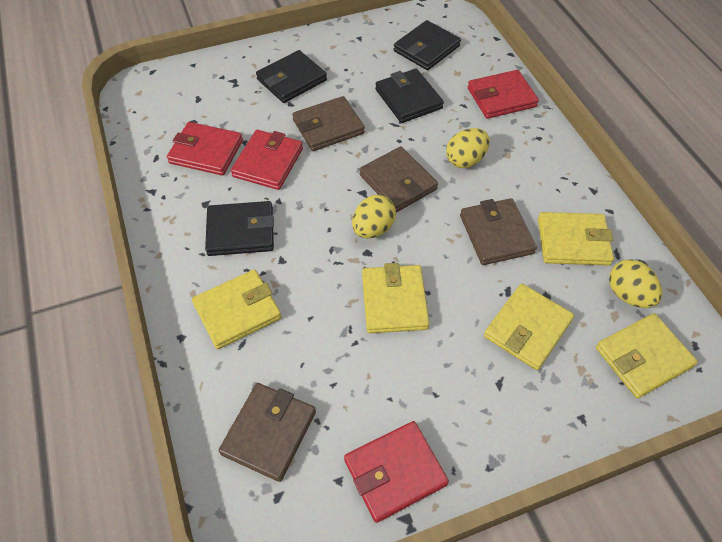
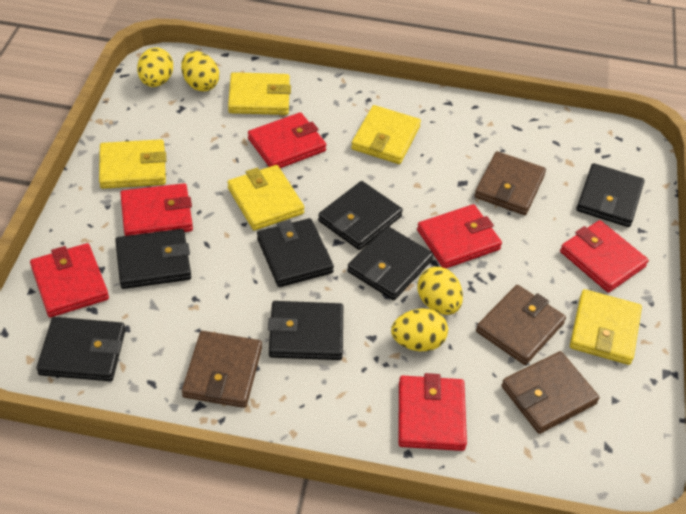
black wallet: [205,201,274,256] [256,50,327,103] [375,69,444,123] [394,20,461,70] = 4 -> [36,317,126,381] [115,229,191,289] [257,218,334,287] [268,301,343,360] [318,181,403,250] [347,226,433,300] [576,163,645,227] = 7
red wallet: [167,122,243,175] [231,130,303,190] [344,421,449,523] [468,70,539,119] = 4 -> [30,243,109,317] [120,183,193,236] [248,112,326,168] [398,373,467,451] [417,204,502,268] [560,220,649,293] = 6
yellow egg: [352,195,396,238] [446,128,490,168] [609,259,662,308] = 3 -> [137,48,173,87] [181,51,219,92] [391,308,448,351] [418,267,463,315] = 4

